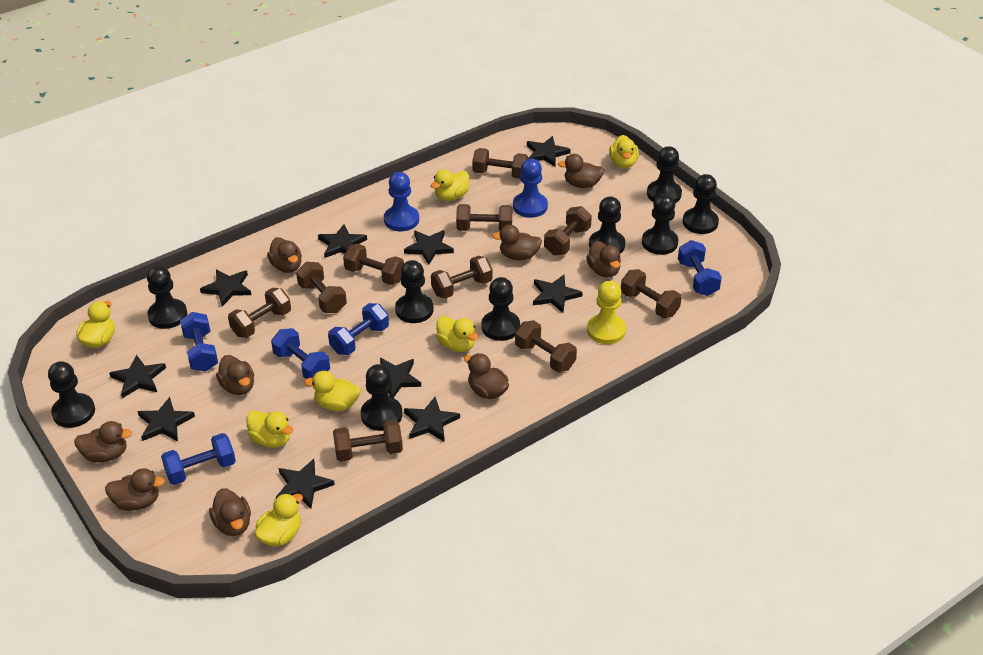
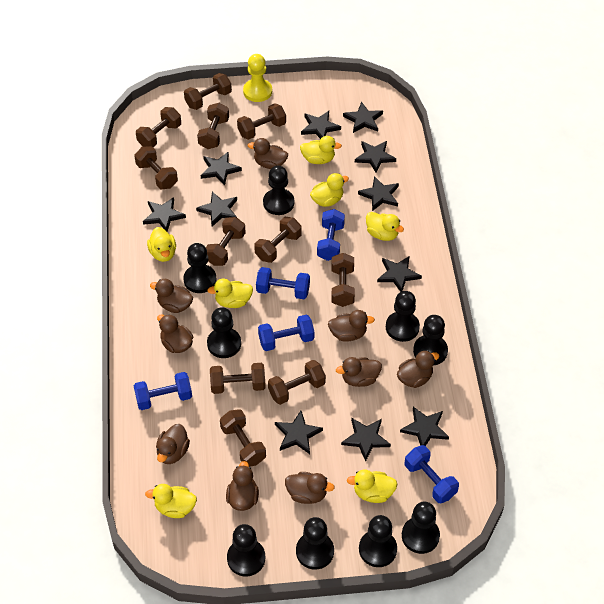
black star: [109,355,166,398] [137,397,195,441] [200,269,251,307] [276,459,335,509] [318,224,367,258] [366,358,421,398] [404,230,454,265] [404,397,460,442] [527,136,571,167] [533,275,583,313] = 10 -> [143,197,186,231] [196,192,237,227] [201,152,242,186] [275,411,323,454] [301,111,341,139] [341,418,391,462] [343,102,383,133] [355,141,396,173] [358,176,399,211] [377,256,422,292] [400,407,449,446] = 11
blue pawn: [384,172,419,231] [513,158,548,218] = 2 -> none = 0
brown dumbbell: [228,288,291,338] [296,262,347,313] [333,420,403,462] [343,244,404,285] [431,256,492,299] [456,204,512,231] [472,148,528,179] [515,320,577,372] [544,206,592,255] [621,269,682,318] = 10 -> [134,146,178,189] [136,107,181,147] [184,73,232,110] [197,103,229,149] [206,217,246,266] [210,363,266,394] [220,409,266,467] [237,103,286,140] [254,217,302,263] [268,360,326,405] [331,253,355,307] = 11

